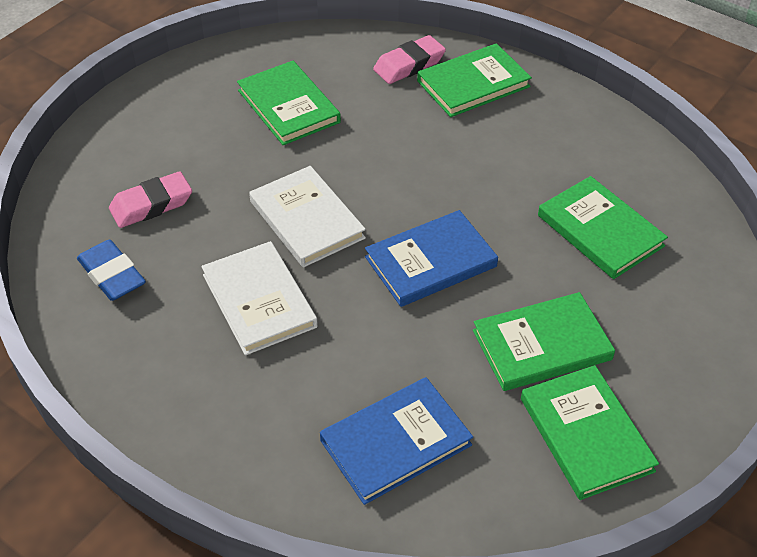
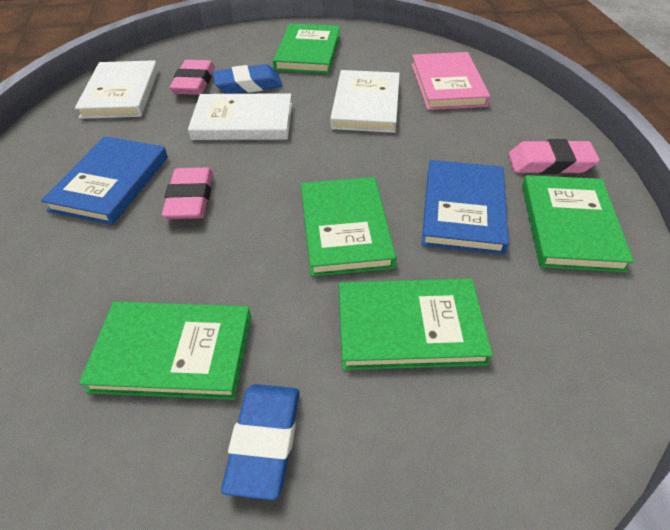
blue eraser: [77,240,146,301] = 1 -> [213,64,283,94] [221,384,300,500] = 2
pink book: none = 0 -> [411,52,490,110] = 1
pink eraser: [109,171,192,228] [373,35,446,84] = 2 -> [162,167,213,219] [170,60,215,95] [508,139,600,174] = 3
white book: [201,241,318,355] [249,166,366,268] = 2 -> [75,60,158,119] [188,93,292,140] [330,70,400,133] = 3

